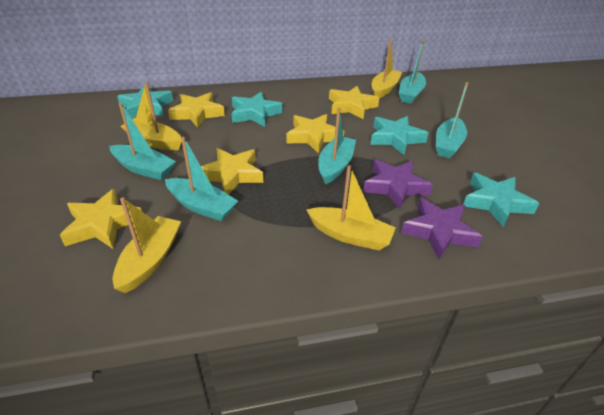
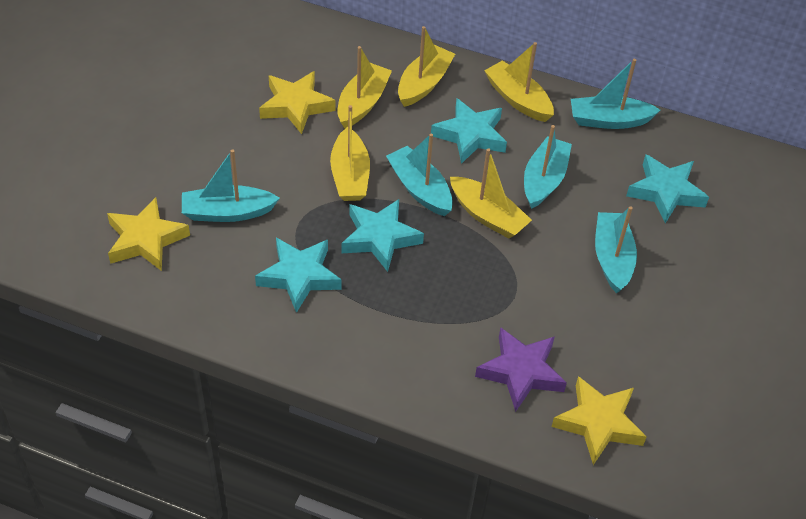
purple star: [363,159,433,209] [401,197,483,259] = 2 -> [475,327,567,412] = 1
yellow boat: [113,198,181,293] [120,82,182,151] [307,165,396,250] [372,39,402,98] = 4 -> [330,105,370,201] [337,46,392,128] [398,26,455,107] [450,148,532,239] [484,42,554,122] = 5
yellow star: [60,189,141,249] [168,92,225,128] [201,148,263,194] [286,114,344,154] [329,86,379,119] = 5 -> [107,197,190,271] [259,71,336,134] [551,376,647,465] = 3

